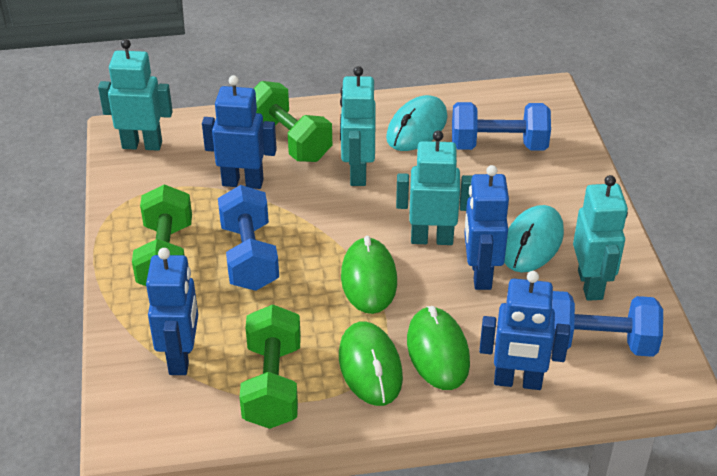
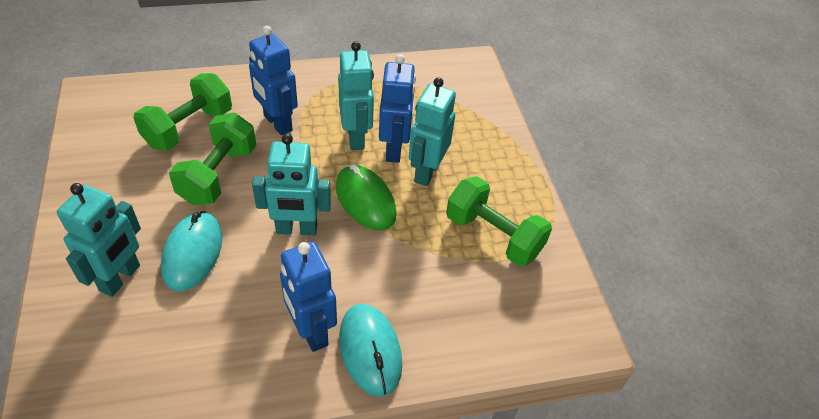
blue dumbbell: [218,185,279,291] [452,102,551,151] [552,291,663,357] = 3 -> none = 0
blue robot: [146,248,198,375] [202,75,277,189] [464,165,509,290] [479,271,570,390] = 4 -> [249,26,298,135] [280,241,337,352] [379,54,416,163] = 3
green mouse: [339,322,403,406] [341,236,397,314] [407,306,470,390] = 3 -> [336,164,397,230] = 1

